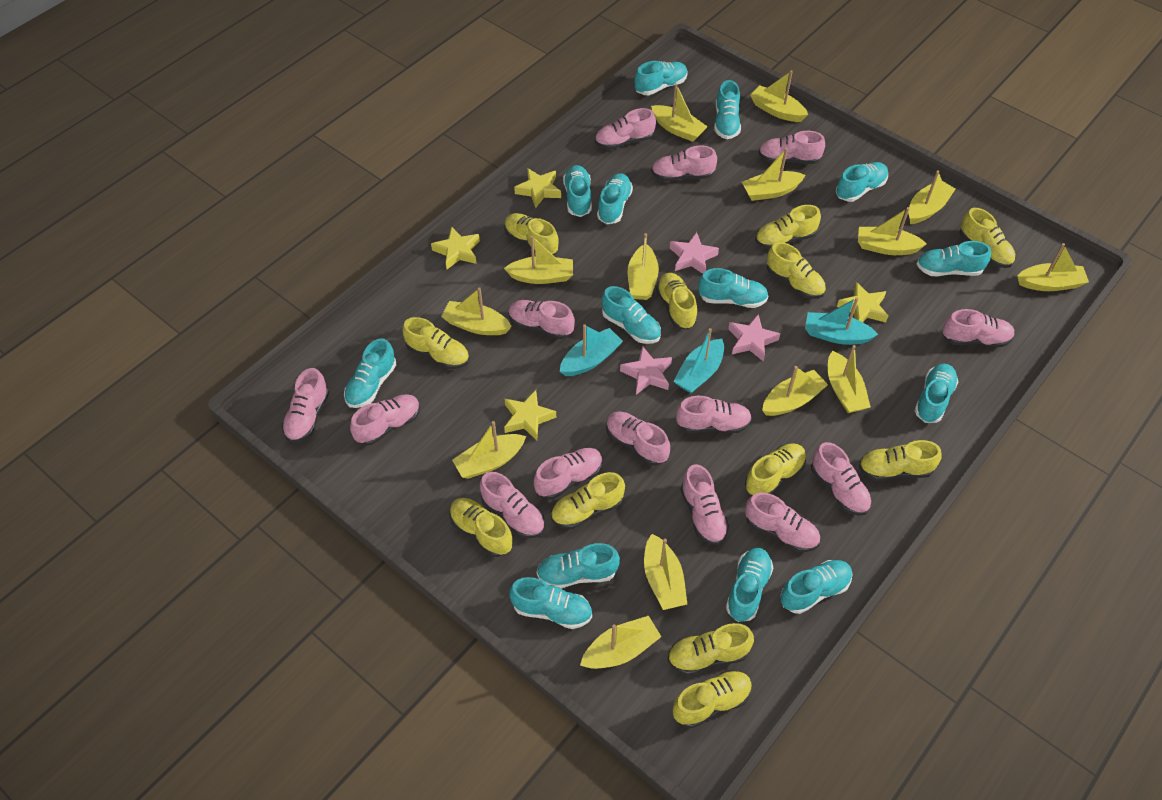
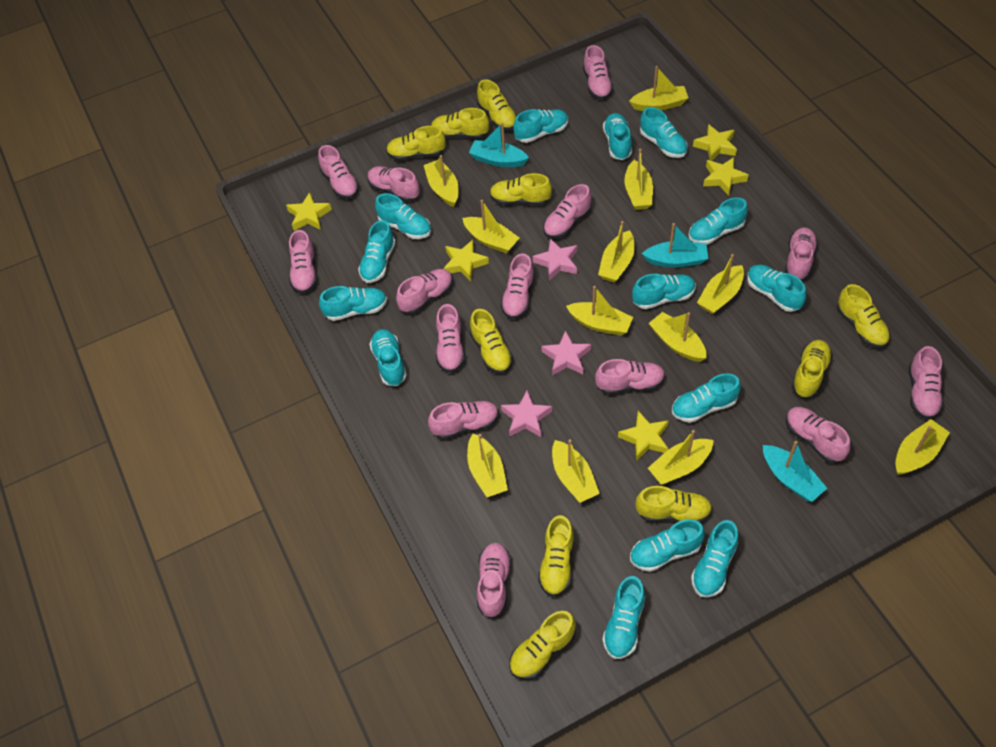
yellow boat: [441,287,512,335] [452,421,526,479] [504,236,573,284] [580,616,661,669] [628,233,659,300] [644,534,687,610] [651,83,708,142] [742,148,805,201] [750,70,808,122] [762,366,828,416] [828,345,871,413] [858,207,927,255] [908,170,956,224] [1017,243,1089,291] = 14 -> [424,155,459,207] [462,200,519,254] [467,434,508,497] [552,439,600,503] [566,286,633,336] [598,221,635,283] [625,149,653,210] [629,66,689,111] [648,430,714,485] [649,312,707,362] [697,254,744,314] [895,419,950,475] = 12
yellow shoe: [402,317,469,369] [449,498,513,557] [504,213,559,255] [551,472,625,529] [656,273,698,329] [667,623,754,675] [673,670,752,728] [745,443,806,496] [755,205,821,249] [767,242,826,299] [859,440,941,481] [959,208,1015,268] = 12 -> [386,126,446,161] [431,108,489,139] [470,309,513,374] [477,80,517,131] [490,173,552,205] [509,611,576,680] [538,515,574,597] [635,486,712,523] [792,340,833,398] [837,284,890,348] = 10
yellow star: [431,226,480,269] [504,390,556,440] [514,168,561,208] [837,282,888,322] = 4 -> [286,192,332,231] [443,240,489,282] [618,411,669,461] [693,124,737,161] [703,157,748,196] = 5

